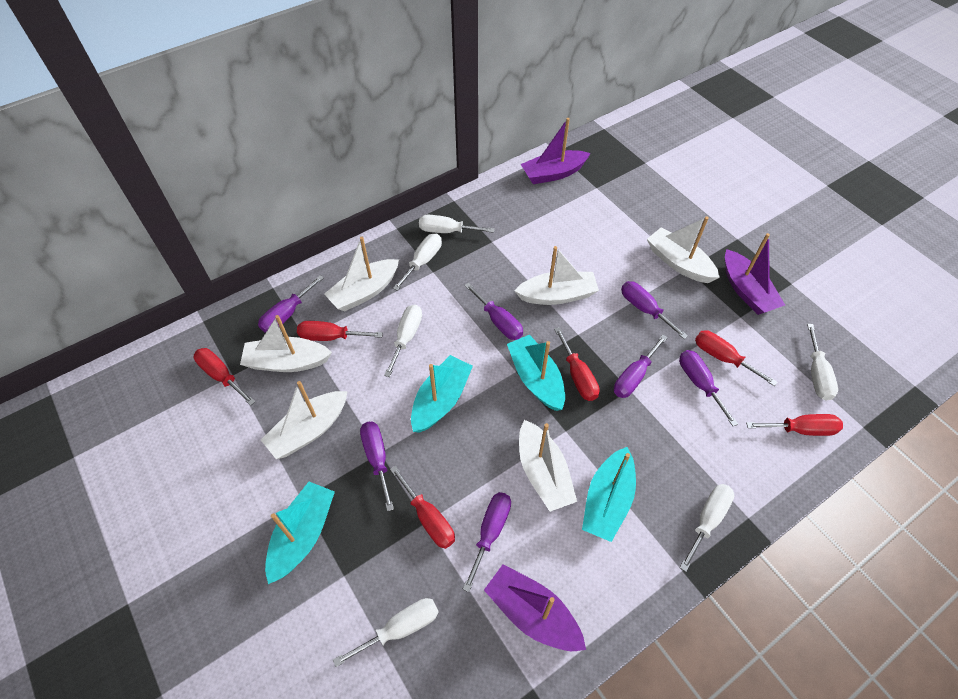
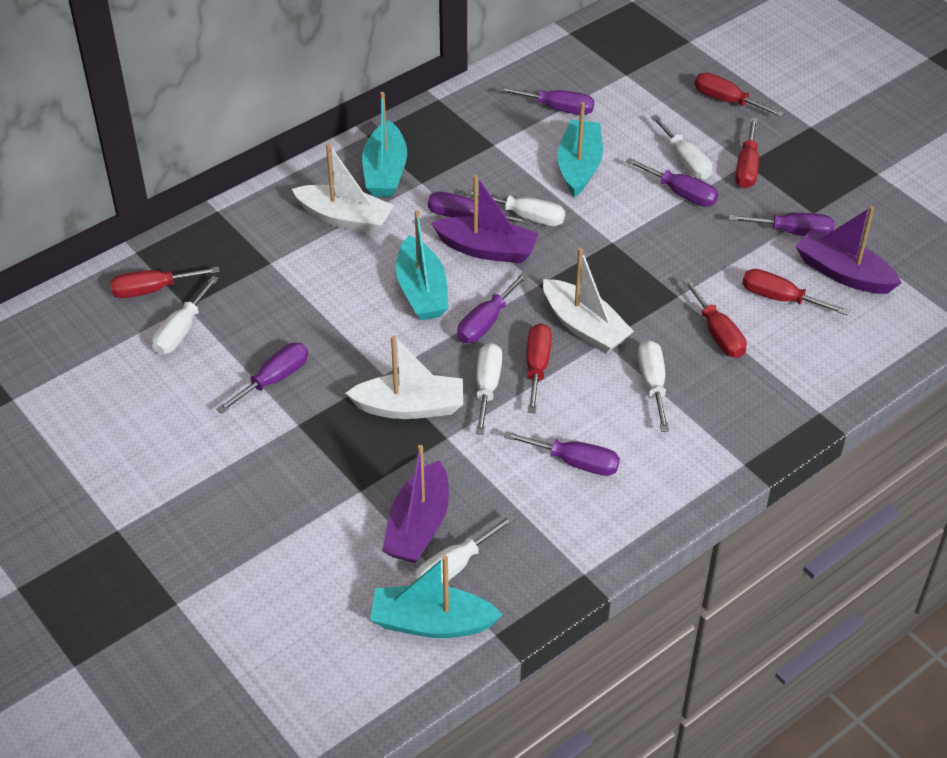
white boat: [240,315,332,372] [261,381,348,459] [324,237,399,311] [514,246,599,305] [519,420,577,512] [647,216,720,283] = 6 -> [292,143,394,234] [346,336,463,419] [543,248,634,353] = 3

